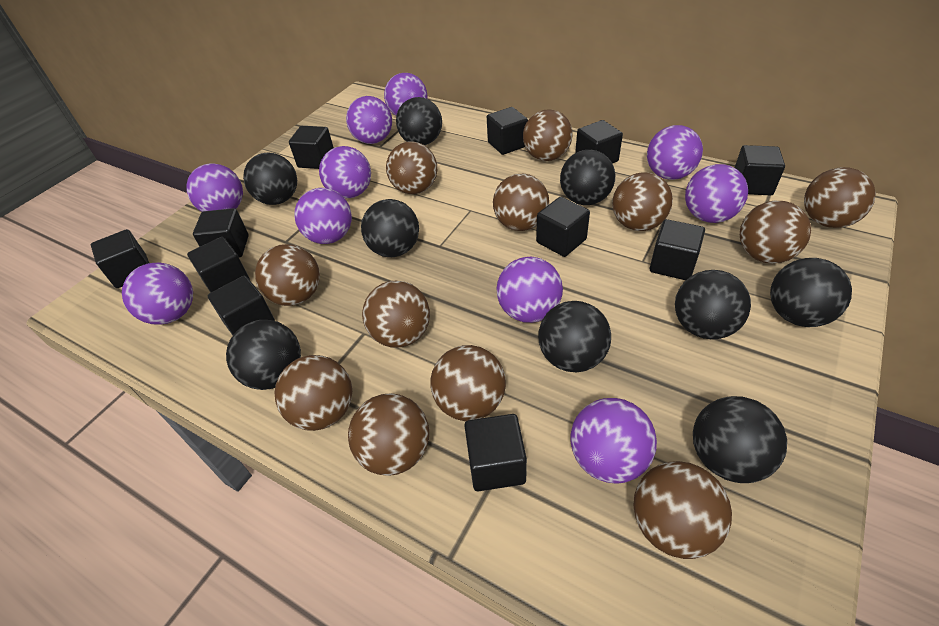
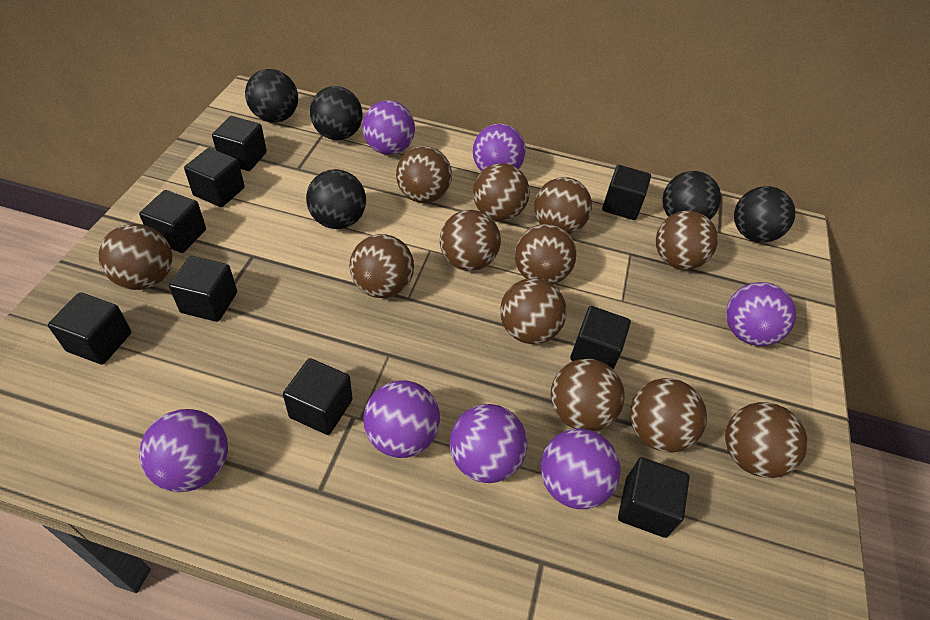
black ball: [226,320,301,390] [243,153,297,205] [361,199,419,257] [396,97,442,145] [538,301,611,372] [560,150,615,205] [675,270,751,339] [693,396,787,483] [770,258,852,327] = 9 -> [245,69,298,123] [306,169,366,229] [310,86,363,140] [662,171,721,219] [734,186,796,243] = 5
black cube: [91,229,149,288] [187,237,250,293] [193,208,249,257] [208,276,275,335] [289,126,334,169] [464,414,527,491] [487,107,528,155] [536,197,590,257] [575,120,623,164] [650,219,705,280] [735,145,785,196] = 11 -> [48,292,132,365] [139,190,206,253] [169,256,237,322] [184,148,245,207] [212,116,267,171] [283,358,353,435] [570,306,631,369] [602,165,651,220] [618,457,690,538] = 9
purple ball: [122,262,193,325] [186,163,243,212] [294,188,352,244] [319,146,371,198] [346,96,392,144] [384,73,427,116] [497,257,563,323] [570,398,657,484] [647,125,703,180] [685,164,748,223] = 10 -> [139,409,228,492] [362,100,415,155] [364,380,440,458] [450,404,527,483] [473,124,526,172] [541,428,621,509] [726,282,796,346] = 7

